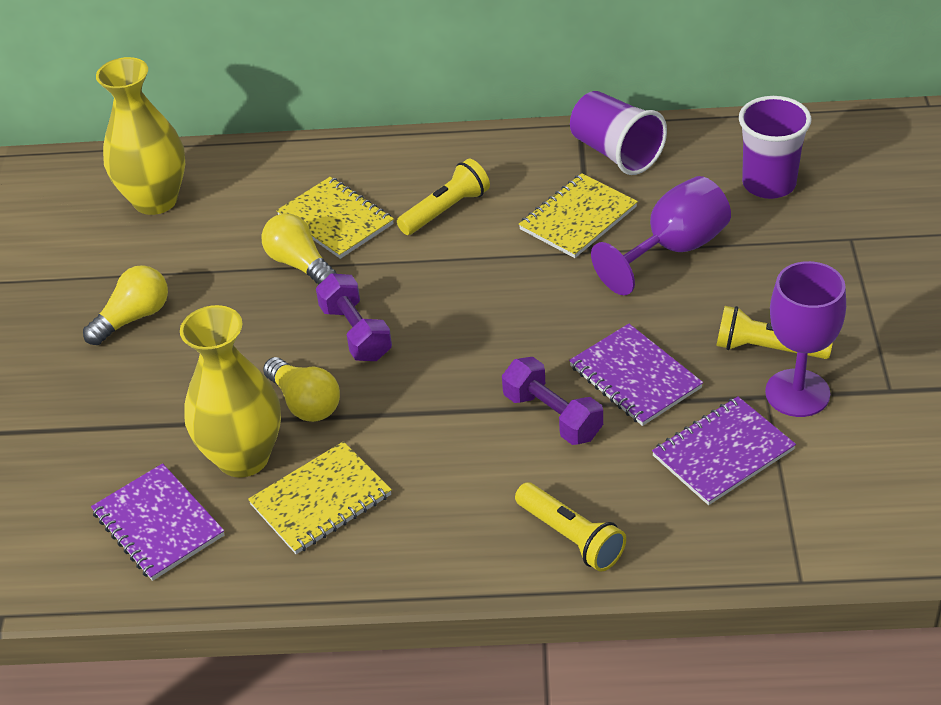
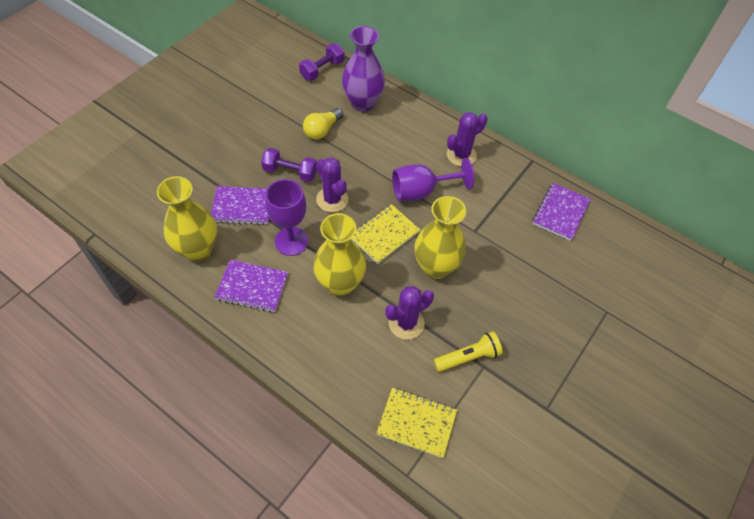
purple cactus: none = 0 -> [316,157,348,212] [385,286,434,340] [447,112,487,167] = 3
purple cup: [570,91,667,175] [739,96,812,199] = 2 -> none = 0
purple vase: none = 0 -> [342,26,385,112] = 1
yellow flashlight: [397,159,490,235] [515,482,626,572] [716,306,833,359] = 3 -> [434,331,503,372] = 1
yellow light bulb: [83,265,168,345] [261,213,337,285] [263,357,340,422] = 3 -> [303,108,343,140] = 1
yellow notebook: [248,441,392,554] [276,177,394,259] [519,173,638,258] = 3 -> [351,204,420,264] [376,388,457,458] = 2
yellow vase: [96,57,185,215] [180,305,281,478] = 2 -> [157,176,217,261] [313,213,366,296] [414,196,467,279] = 3

